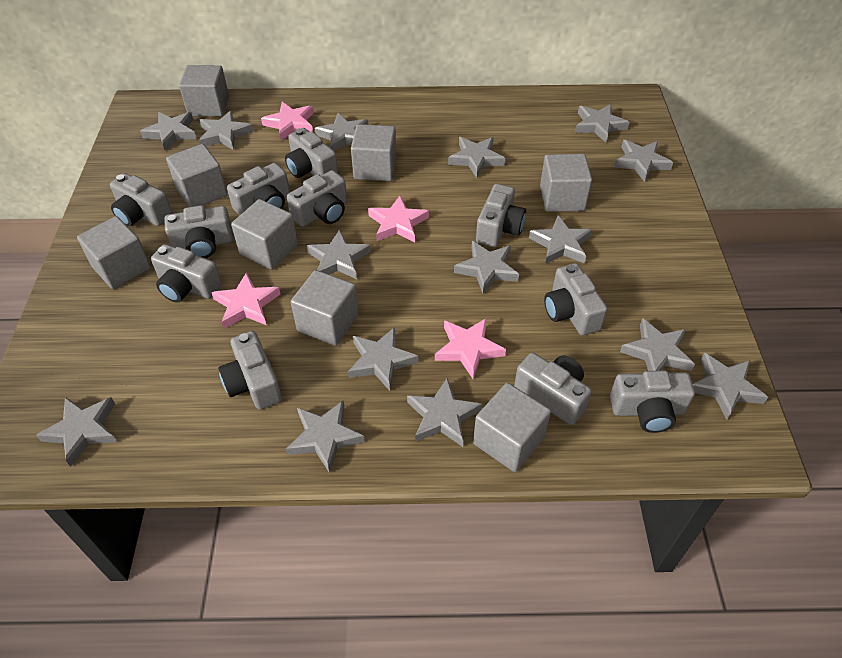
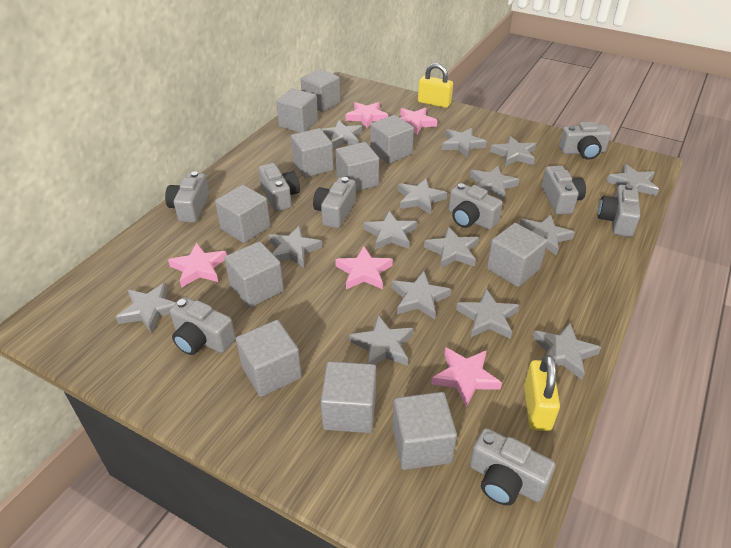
grey camera: [110,173,173,227] [151,244,222,303] [164,205,233,258] [218,331,282,410] [227,163,290,216] [285,128,338,178] [287,170,347,227] [476,184,526,247] [514,353,592,425] [544,263,607,335] [610,370,695,433] = 11 -> [165,171,209,223] [170,297,236,355] [258,163,300,212] [313,177,356,228] [449,183,503,230] [470,428,555,505] [542,165,586,215] [559,122,611,160] [598,184,640,237] = 9
grey cube: [77,216,151,289] [166,144,227,207] [179,65,229,116] [231,199,298,270] [291,270,359,346] [351,124,397,181] [473,383,551,472] [540,154,592,212] = 8 -> [215,185,270,243] [225,241,284,308] [236,320,302,397] [276,89,318,132] [291,128,334,178] [300,69,340,112] [321,361,376,433] [336,142,379,191] [370,115,414,164] [392,392,457,470] [487,223,547,287] = 11
pink star: [211,272,280,328] [261,102,314,141] [368,196,429,242] [435,318,506,379] = 4 -> [168,243,227,288] [335,246,393,289] [346,102,388,128] [400,108,437,135] [431,347,502,408] = 5
yellow padlock: none = 0 -> [418,63,453,108] [524,355,560,431] = 2

